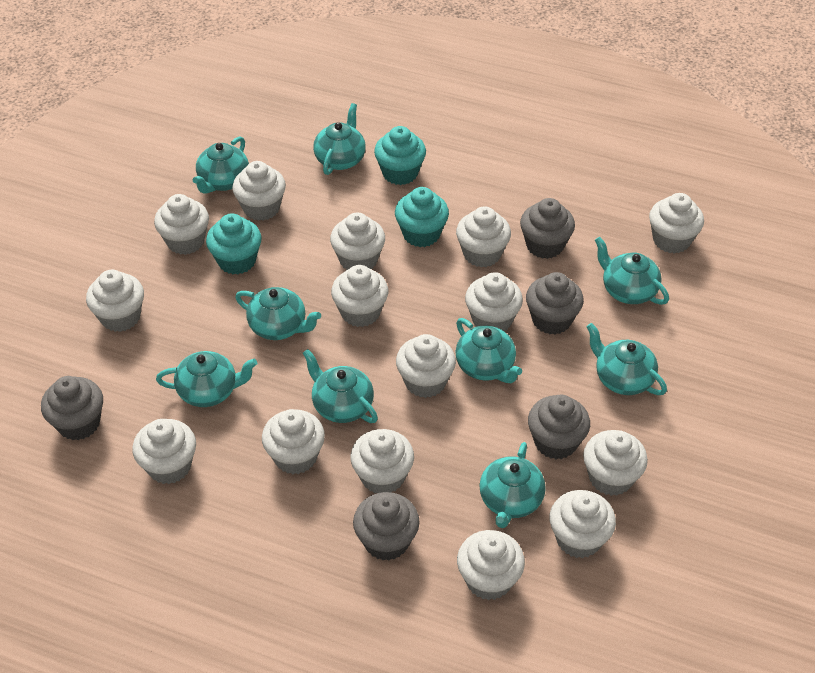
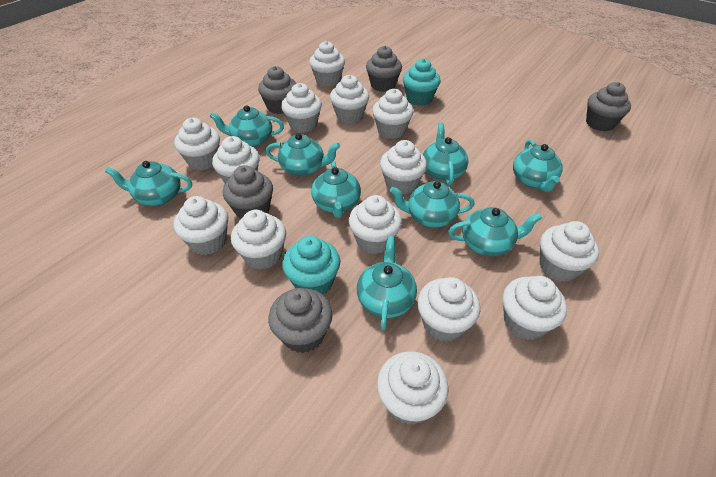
turquoise cupcake: [206,213,262,274] [374,126,426,185] [395,187,449,247] = 3 -> [282,236,340,295] [403,58,441,106] = 2
white cupcake: [86,270,144,332] [132,419,196,484] [154,194,209,255] [232,161,286,221] [262,409,325,474] [330,212,385,270] [331,265,388,327] [351,429,414,494] [396,334,456,398] [456,206,511,267] [457,530,525,600] [465,272,523,331] [550,490,616,558] [583,430,648,496] [649,193,704,254] = 15 -> [173,196,228,255] [174,118,220,170] [212,136,260,183] [231,210,286,270] [281,83,322,133] [309,41,345,86] [330,75,369,124] [349,195,402,254] [372,89,413,139] [377,351,449,425] [380,140,427,195] [417,277,480,342] [502,276,567,340] [540,221,599,282] = 14

